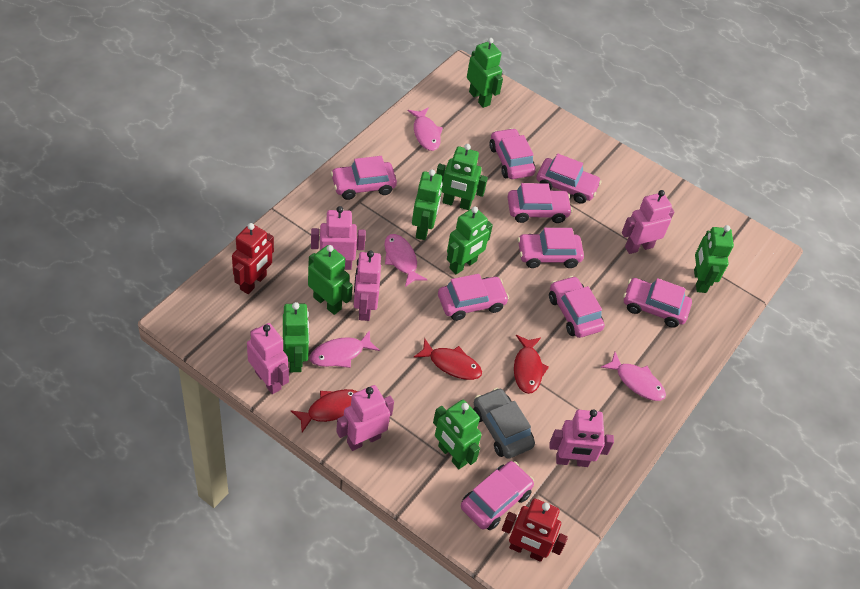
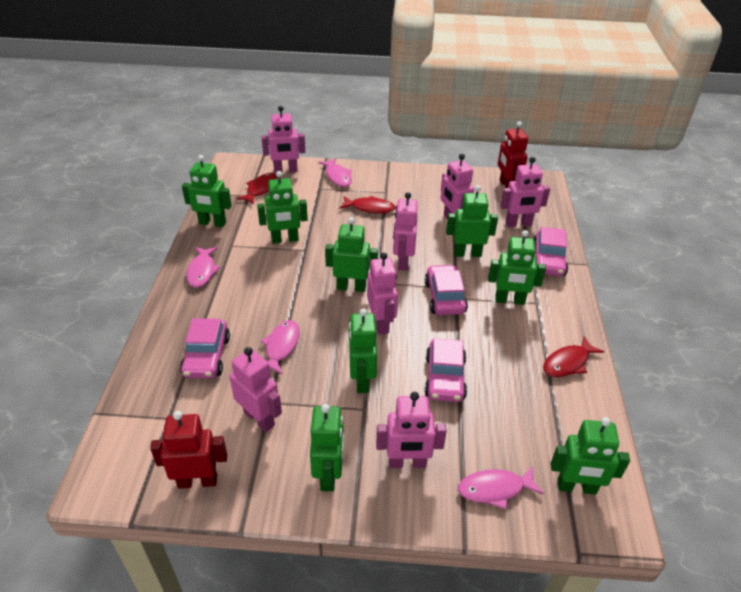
grey car: [473,388,535,459] = 1 -> none = 0
pink car: [331,156,397,200] [438,274,509,321] [461,461,534,530] [489,128,536,179] [508,183,572,223] [518,228,584,268] [537,154,601,204] [549,276,605,338] [623,278,692,328] = 9 -> [180,318,230,378] [424,338,467,402] [425,264,468,315] [533,227,568,276] = 4
pink robot: [247,323,289,394] [311,206,366,270] [336,385,394,451] [354,250,381,321] [550,409,614,467] [622,190,674,254] = 6 -> [230,347,282,432] [262,106,305,173] [367,252,398,335] [376,392,447,468] [393,192,418,271] [440,154,474,219] [500,157,550,227] = 7

